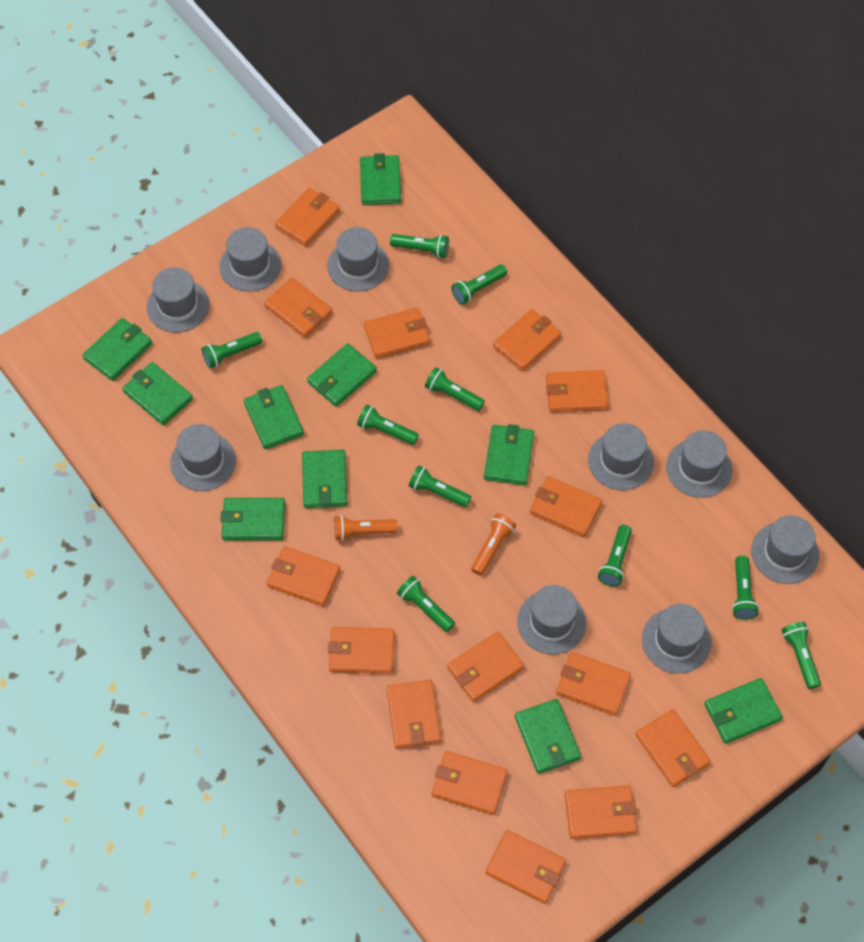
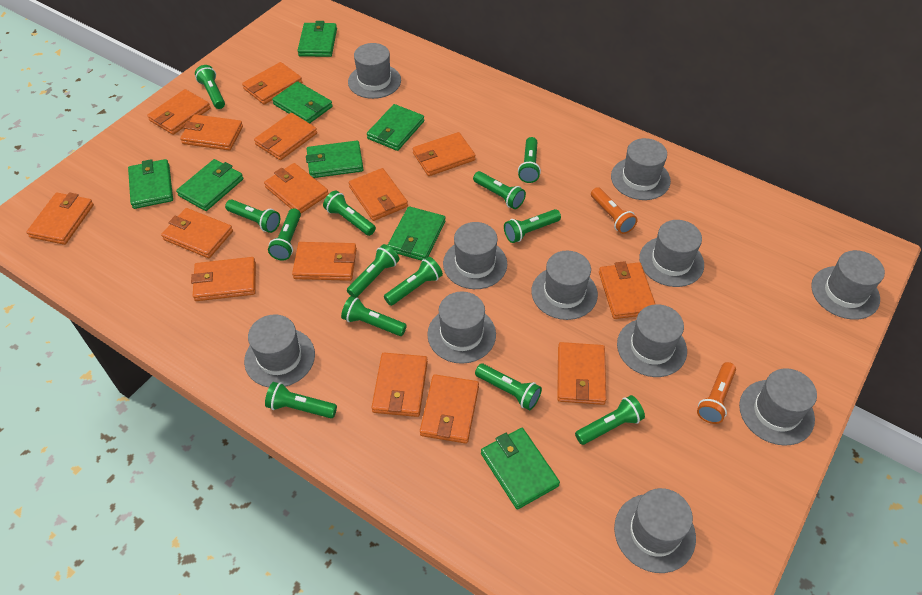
green flashlight: [202,332,262,368] [357,404,419,445] [390,234,449,258] [397,576,455,632] [409,465,471,507] [425,367,485,411] [452,265,507,305] [598,525,632,586] [732,556,759,620] [782,622,821,689] = 10 -> [195,65,225,109] [225,199,280,233] [265,382,337,418] [268,208,301,260] [323,190,376,236] [341,296,407,336] [347,244,400,298] [384,257,443,306] [473,171,526,209] [475,363,542,410] [504,209,561,243] [518,137,541,183] [575,395,645,445] = 13
green wallet: [82,318,152,381] [122,362,193,425] [220,498,285,540] [244,385,304,449] [302,450,347,508] [307,343,377,407] [360,153,401,205] [484,424,534,486] [515,699,581,774] [704,678,783,744] = 10 -> [128,159,173,209] [176,159,243,211] [272,81,333,123] [297,21,337,57] [306,141,364,178] [367,104,424,151] [388,206,446,261] [481,428,560,510] = 8
grey hat: [147,267,210,333] [170,424,236,491] [219,227,281,292] [327,227,389,292] [517,585,586,655] [588,423,654,490] [642,604,711,674] [666,430,732,498] [751,515,819,584] = 9 -> [244,314,315,387] [348,43,401,99] [427,291,496,364] [443,222,507,289] [531,251,598,320] [611,138,671,200] [614,488,696,573] [617,304,687,377] [639,220,704,287] [739,368,817,446] [811,250,885,320] = 11

